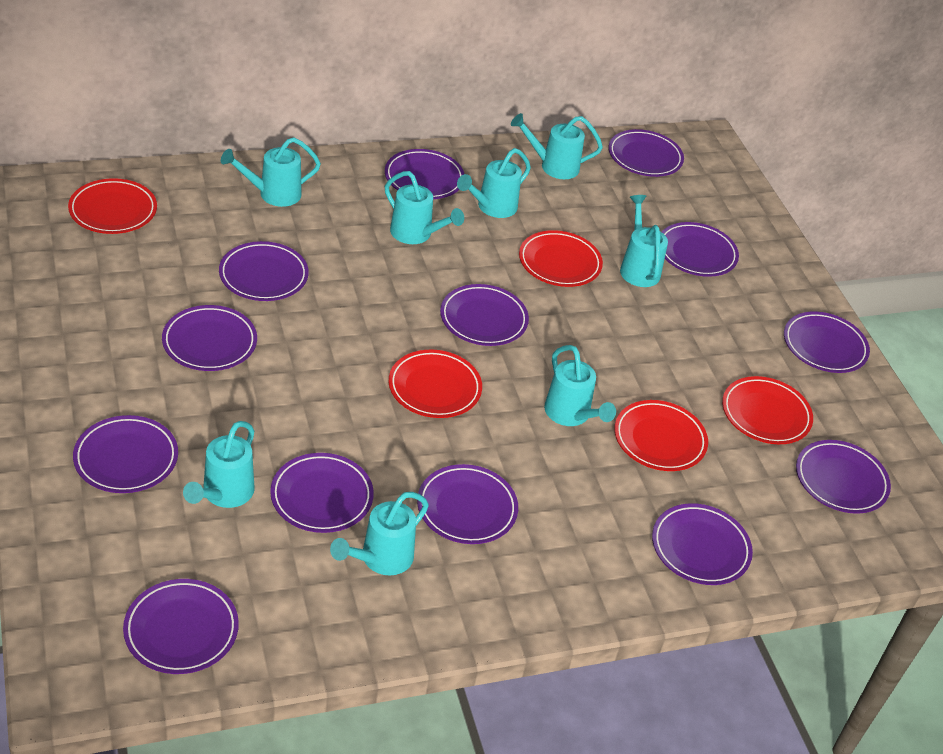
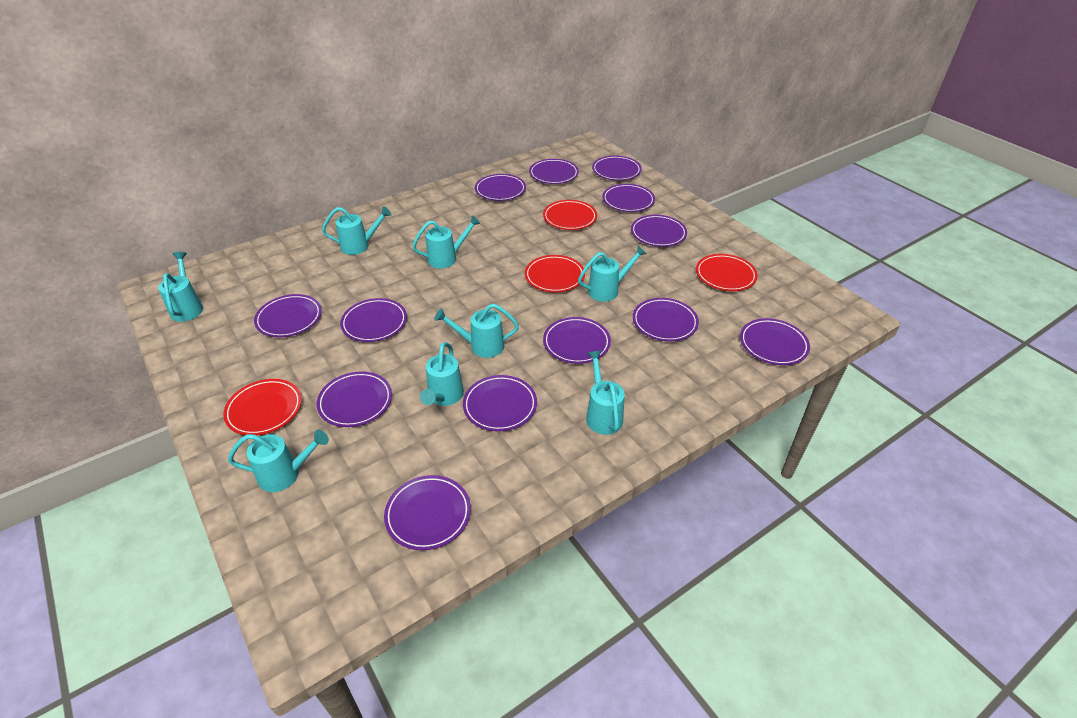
red plate: [68,178,157,234] [389,350,482,418] [519,230,603,287] [614,400,708,471] [722,376,813,444] = 5 -> [223,379,302,435] [525,255,585,292] [543,200,597,230] [696,254,758,291] = 4

